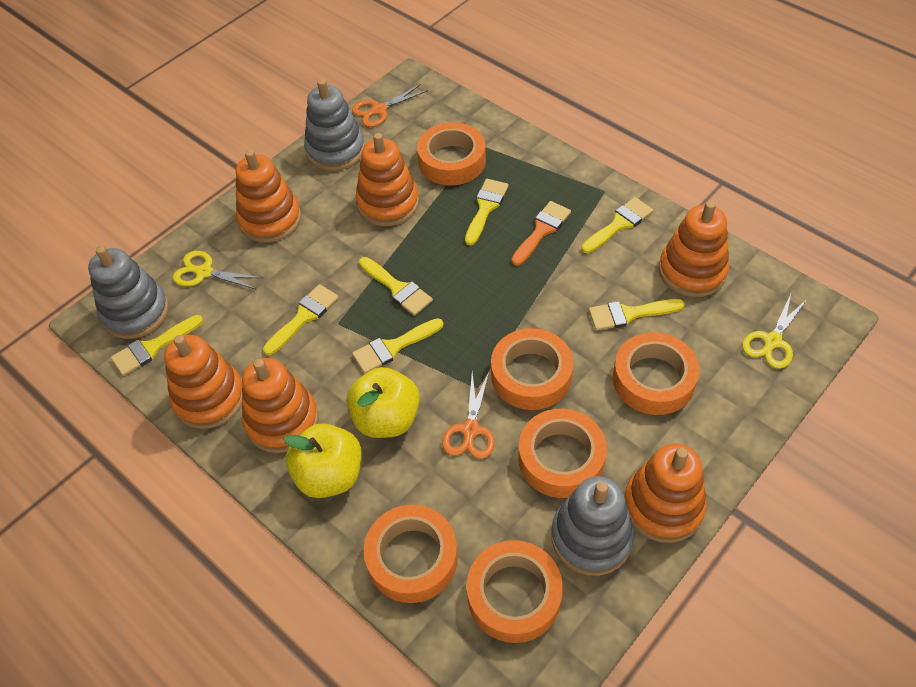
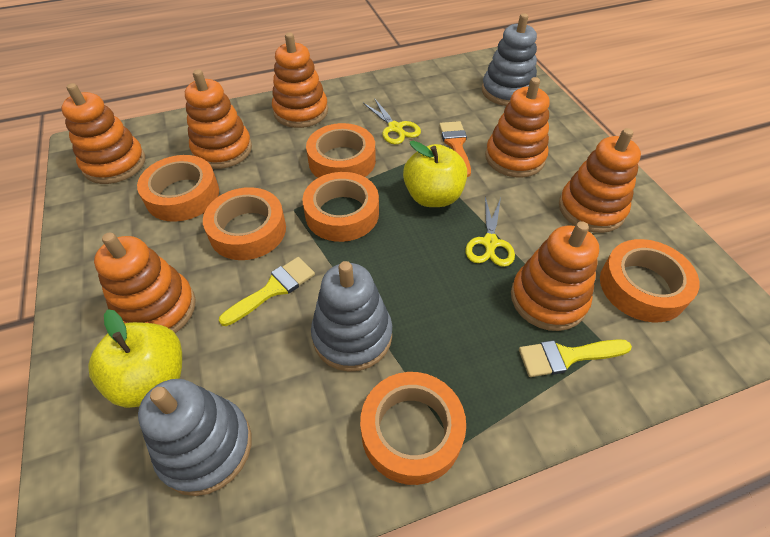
orange scissors: [352,84,428,127] [442,372,495,459] = 2 -> none = 0
orange stacking toy: [164,335,242,429] [236,150,301,243] [242,358,318,453] [355,133,419,226] [624,444,707,543] [659,201,729,297] = 6 -> [61,83,145,184] [94,233,196,333] [185,69,252,169] [272,33,328,128] [485,77,550,178] [511,221,599,331] [559,128,641,233] = 7
yellow brush: [111,315,203,376] [263,284,339,355] [352,318,443,373] [359,257,433,316] [465,179,509,246] [581,197,653,253] [589,299,685,330] = 7 -> [219,257,315,326] [519,339,632,377] = 2

